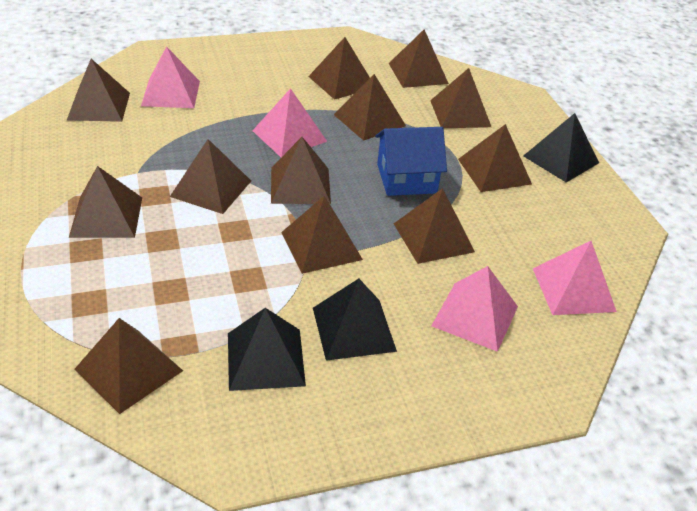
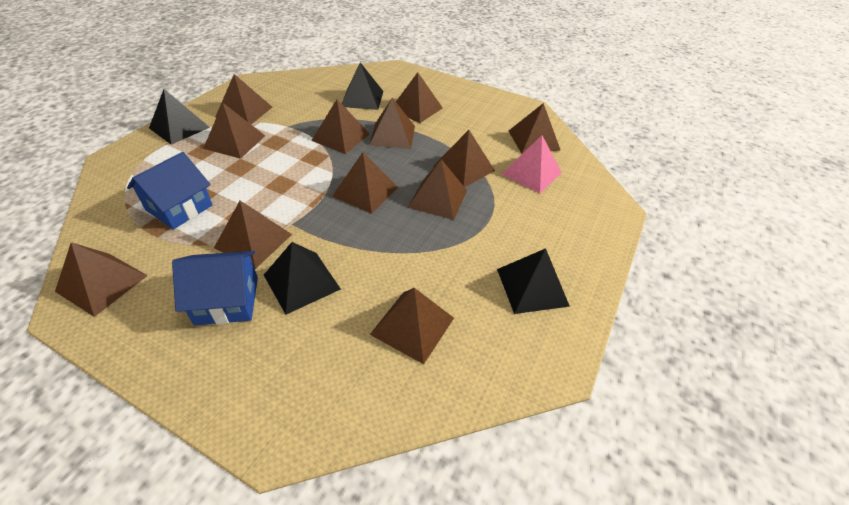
black pyramid: [228,308,306,391] [313,278,397,361] [524,113,599,182] = 3 -> [149,89,210,145] [264,242,341,315] [342,63,383,110] [497,248,570,314] = 4
blue house: [375,127,447,196] = 1 -> [127,152,212,229] [172,251,258,325] = 2
pink pyramid: [141,46,200,108] [252,88,327,157] [431,266,518,352] [533,241,617,315] = 4 -> [502,135,562,193] = 1

